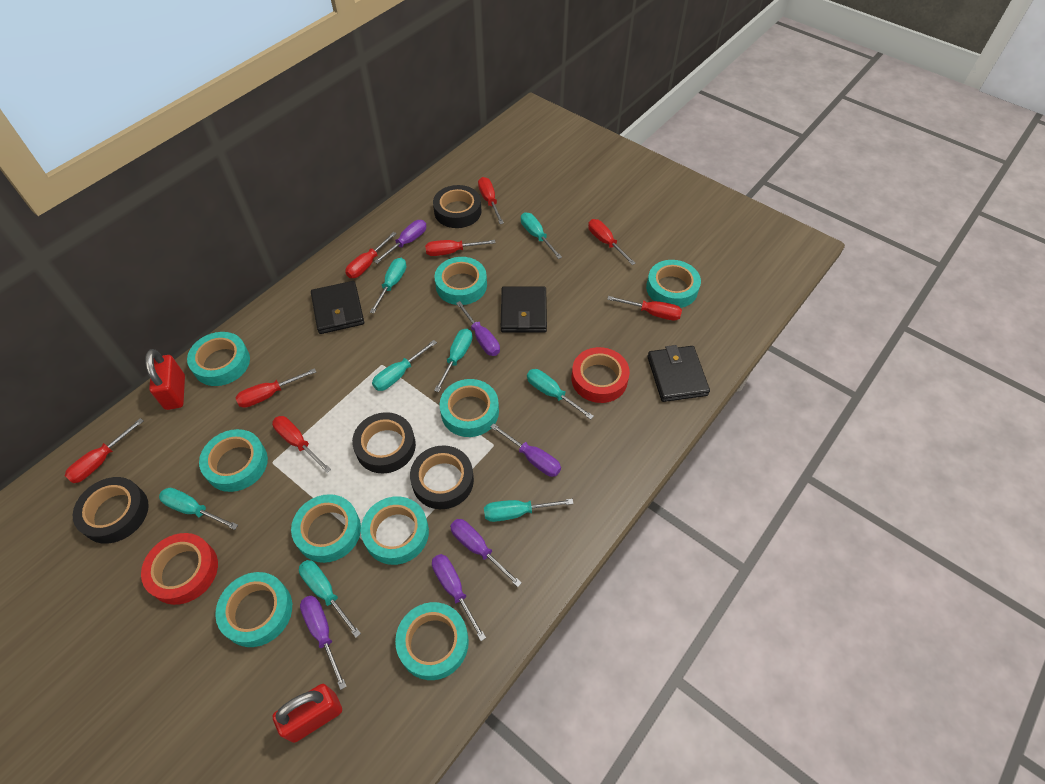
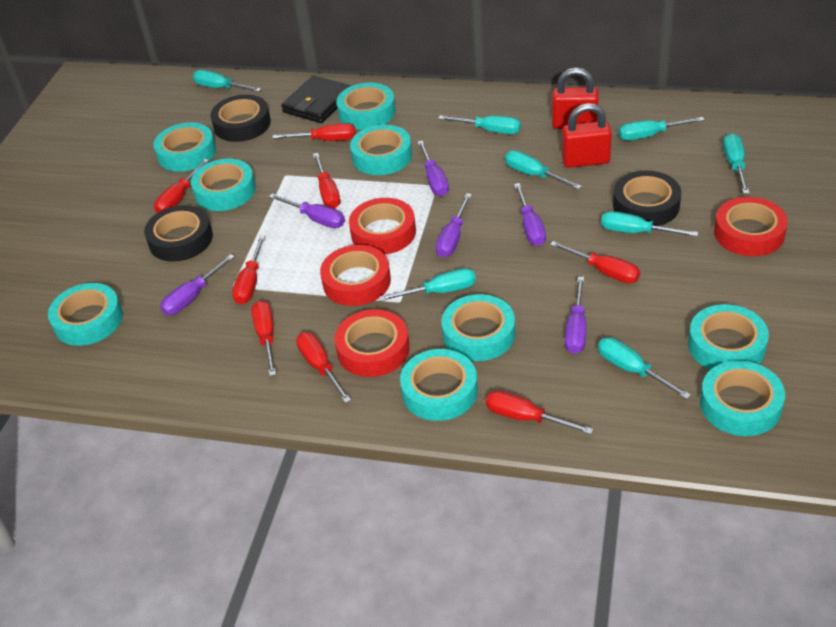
black tape: [73,477,149,544] [352,412,416,473] [410,445,474,509] [433,185,482,228] = 4 -> [144,205,213,262] [210,95,271,142] [613,170,681,226] = 3
black wallet: [311,281,364,334] [501,286,547,333] [647,345,710,402] = 3 -> [281,76,351,123] = 1
red tape: [141,533,218,605] [572,347,630,403] = 2 -> [320,245,391,306] [335,309,410,377] [349,198,416,254] [714,197,788,256] = 4

